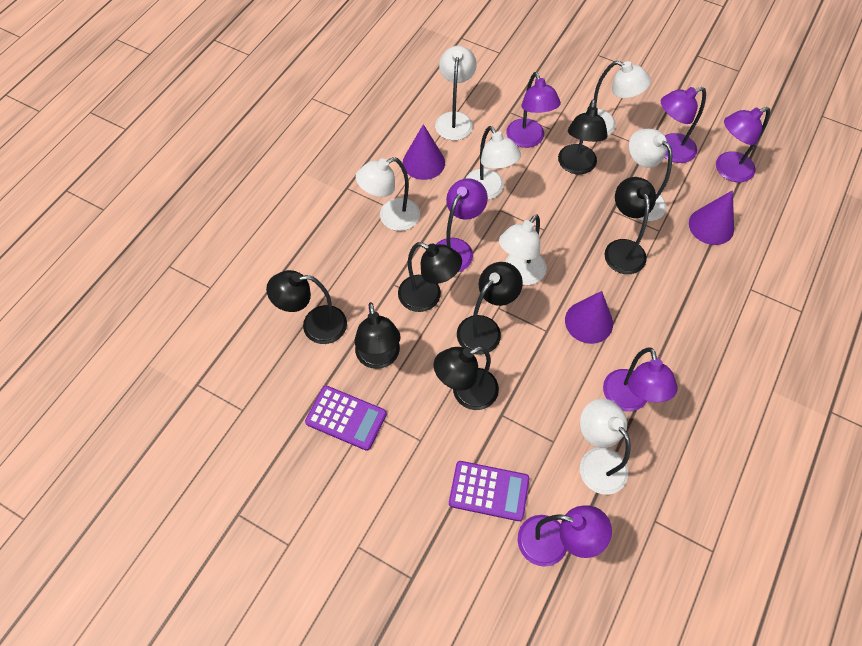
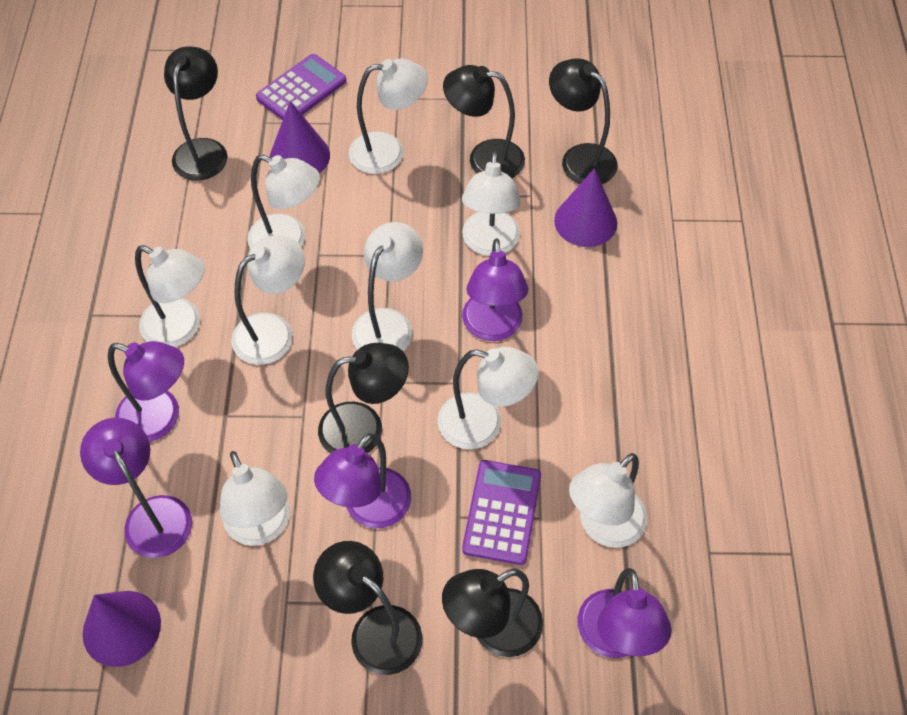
black lamp: [266,270,347,344] [354,302,401,369] [398,242,462,312] [434,346,499,410] [457,262,523,355] [558,100,608,175] [604,177,656,274] = 7 -> [164,47,227,181] [313,541,422,675] [318,343,409,454] [442,569,543,657] [443,65,525,178] [549,58,618,184] = 6
purple lamp: [436,178,488,272] [506,72,561,148] [518,505,612,567] [603,347,678,411] [661,87,706,163] [716,107,770,182] = 6 -> [80,418,192,558] [108,341,184,442] [314,433,411,529] [462,238,528,341] [578,568,672,658] = 5
white lamp: [356,157,420,231] [435,46,477,140] [465,126,521,200] [499,214,547,285] [580,399,631,495] [583,61,651,135] [629,129,672,221] = 7 -> [135,245,205,347] [220,451,290,546] [231,235,305,365] [247,154,320,249] [349,58,428,174] [351,222,423,351] [437,347,539,449] [462,151,521,256] [569,453,647,548] = 9

